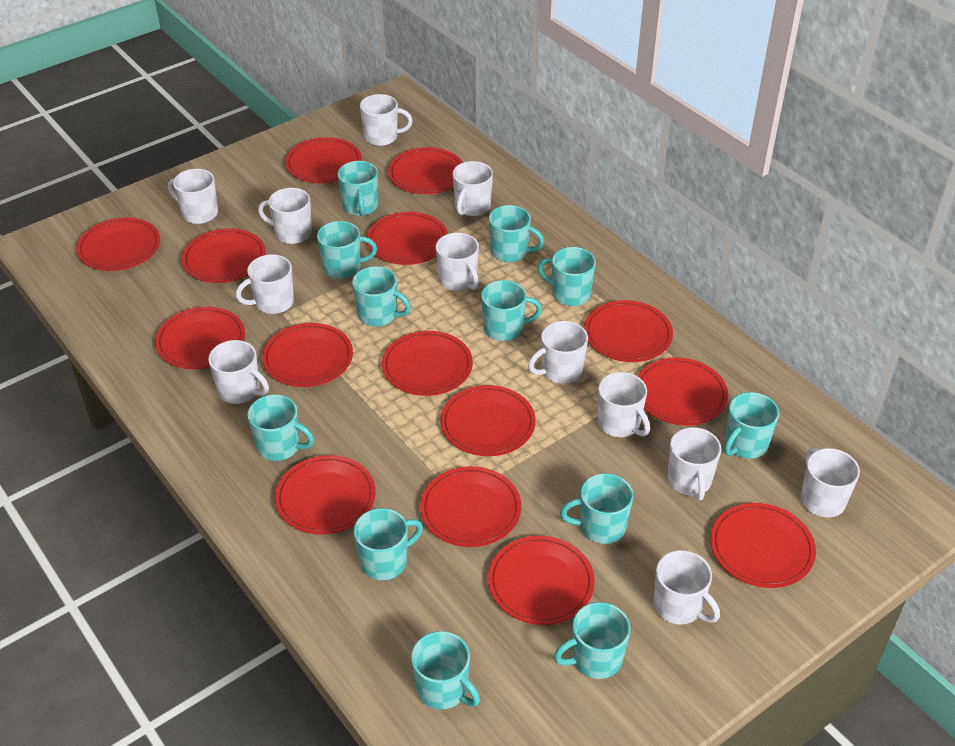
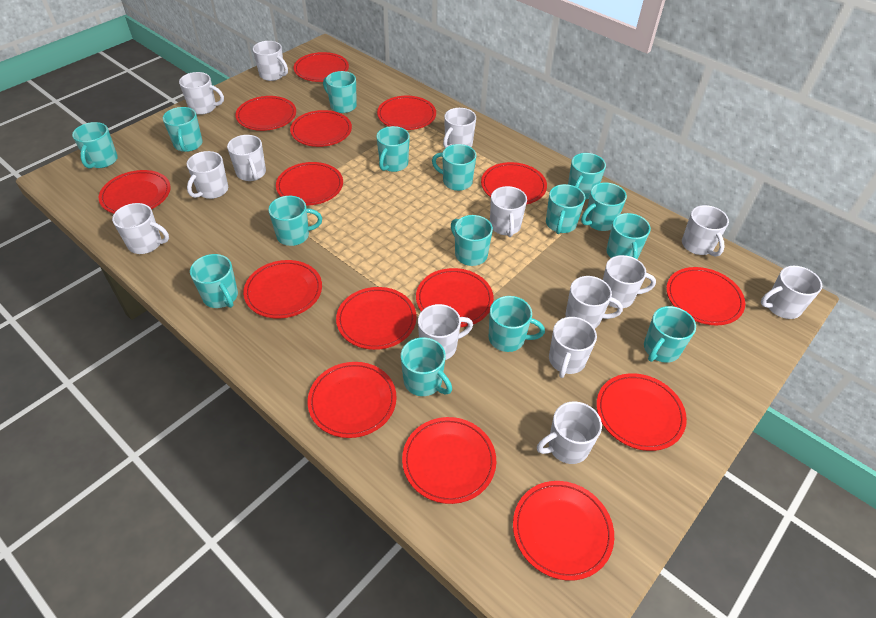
turquoise mug: [247,394,314,461] [317,221,377,279] [338,161,378,216] [352,266,411,327] [354,508,423,580] [411,631,480,709] [481,280,542,341] [489,205,544,262] [538,247,596,306] [554,602,631,679] [560,473,633,544] [724,392,779,459] = 12 -> [72,122,118,169] [163,107,203,152] [190,254,238,308] [268,196,322,246] [323,71,357,113] [376,126,410,172] [401,337,452,396] [432,144,476,191] [451,215,493,266] [489,296,545,352] [546,184,585,234] [568,153,606,200] [581,182,627,231] [606,213,651,259] [644,306,696,363] = 15
white mug: [168,169,218,224] [208,340,269,404] [236,254,294,314] [258,188,312,244] [360,94,413,146] [436,233,479,291] [453,161,493,216] [528,321,588,384] [598,372,650,437] [653,550,720,624] [667,427,721,501] [801,447,860,517] = 12 -> [112,203,169,254] [179,72,224,115] [187,151,228,199] [227,135,266,181] [253,41,288,81] [418,304,473,360] [443,108,476,148] [490,186,527,237] [537,401,602,464] [549,317,597,378] [566,276,623,328] [603,255,656,308] [682,205,729,257] [761,266,822,319] = 14

